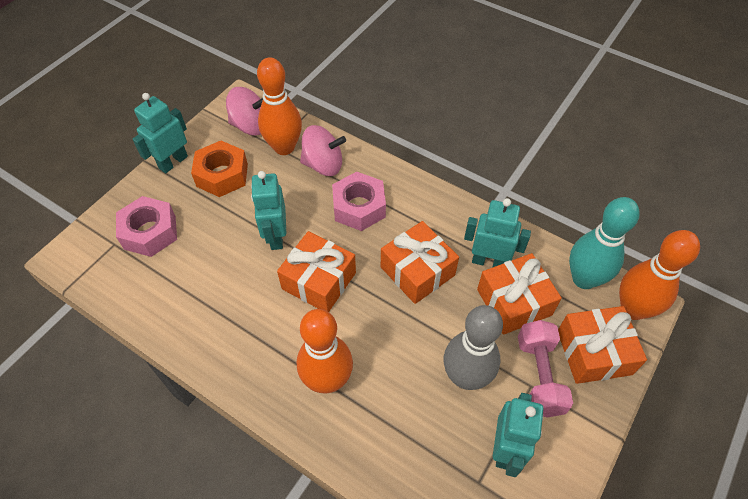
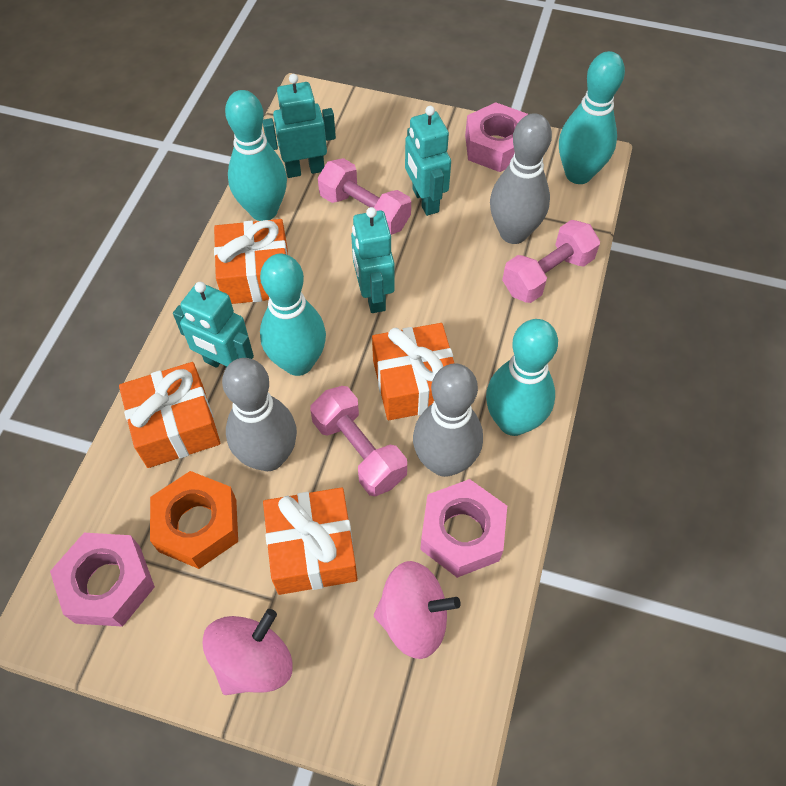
grey bowling pin: [443,305,503,390] = 1 -> [222,358,297,471] [413,364,483,477] [490,113,552,244] = 3
orange bowling pin: [257,58,302,155] [297,309,353,393] [619,230,700,320] = 3 -> none = 0
pink dumbbell: [518,320,573,417] = 1 -> [310,386,407,496] [318,158,411,235] [502,220,600,303] = 3
pink nut: [116,196,177,257] [332,172,386,231] = 2 -> [50,533,155,627] [420,479,507,578] [465,102,528,172] = 3
turquoise bowling pin: [569,197,640,289] = 1 -> [225,90,287,221] [260,254,326,376] [486,319,558,436] [559,51,625,184] = 4

